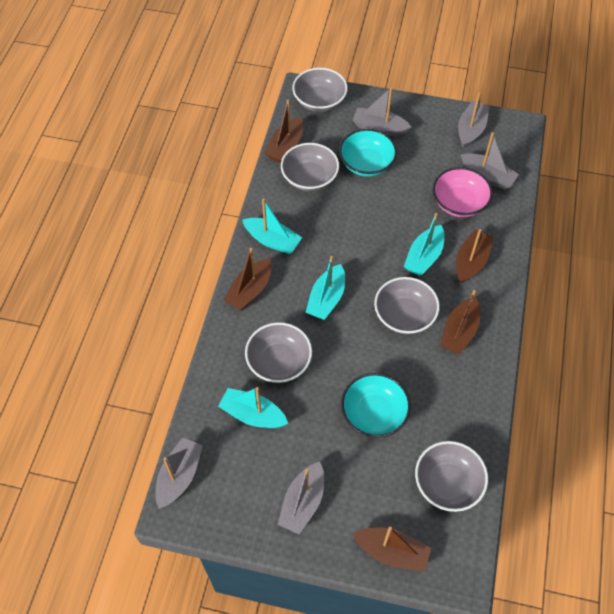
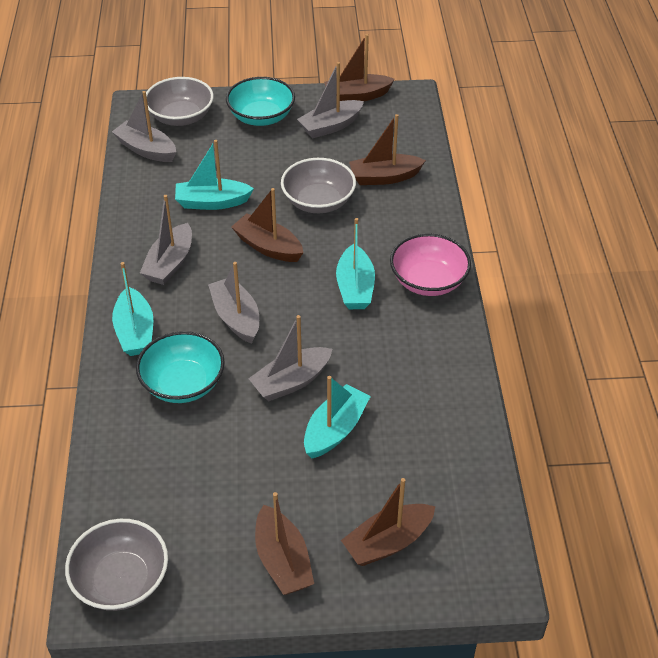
grey bowl: [245,322,312,383] [281,143,339,191] [292,68,348,112] [374,277,440,334] [415,441,488,512] = 5 -> [65,519,168,611] [146,77,214,126] [281,158,356,213] = 3

